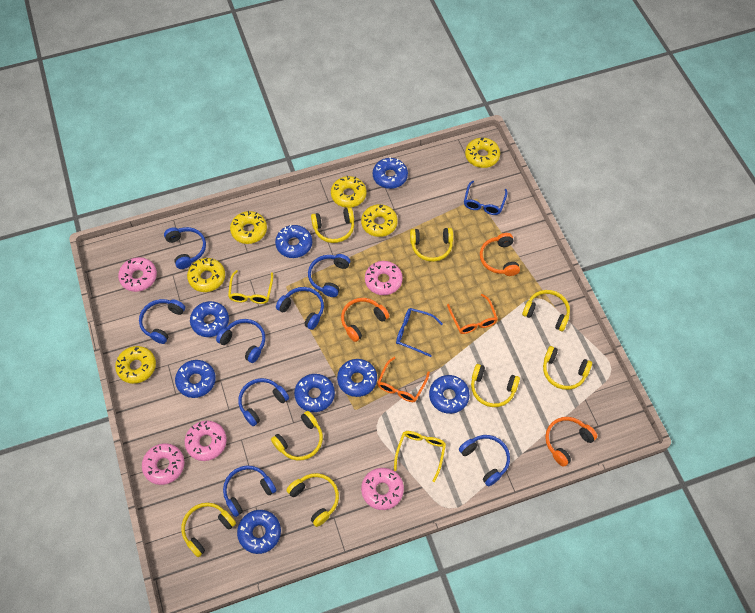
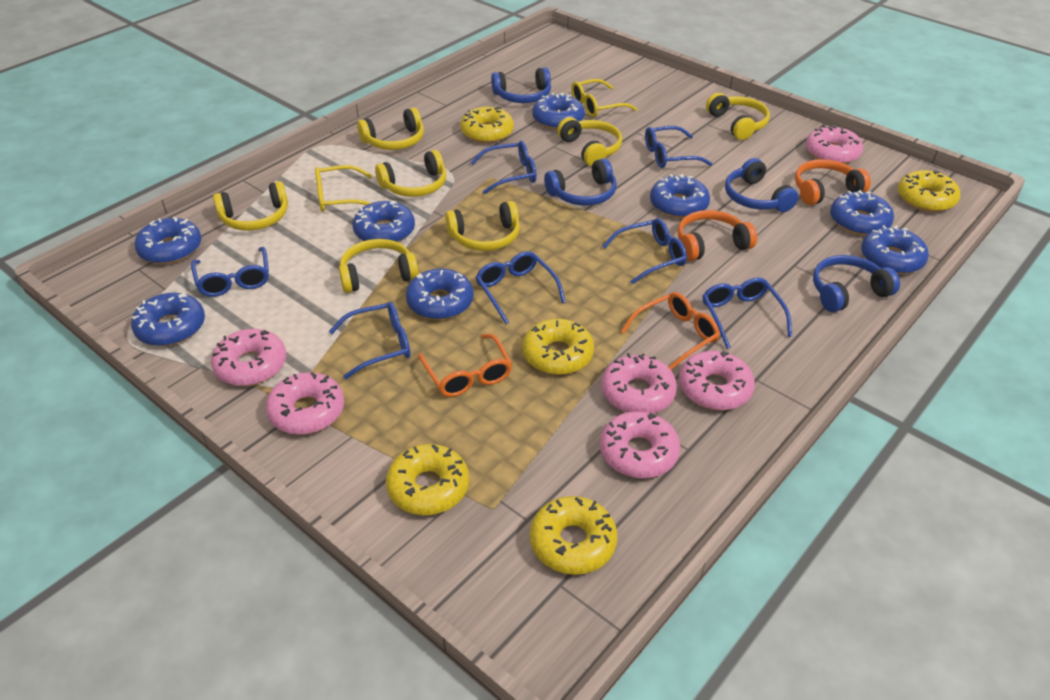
blue glasses: [396,308,443,357] [464,181,507,215] = 2 -> [191,247,269,297] [329,302,411,379] [471,141,537,194] [475,251,566,324] [602,218,687,284] [645,126,712,168] [702,278,792,349] = 7
blue headphones: [139,299,185,344] [164,227,206,269] [216,319,265,363] [223,466,276,517] [238,378,289,426] [276,287,324,330] [308,254,350,297] [459,435,510,486] = 8 -> [491,67,551,103] [544,158,617,205] [725,158,799,212] [813,255,900,312] = 4
orange headphones: [341,298,389,342] [480,233,520,276] [545,417,597,467] = 3 -> [678,210,757,261] [795,159,871,205] = 2
pink donut: [118,257,157,292] [142,443,184,485] [185,421,227,461] [361,468,404,510] [365,261,403,295] = 5 -> [211,329,286,386] [266,372,344,435] [600,411,680,478] [601,353,677,414] [679,351,755,410] [806,125,863,164] = 6
yellow donut: [115,346,156,384] [187,258,225,292] [230,211,267,244] [331,176,366,208] [361,204,398,237] [465,138,500,168] = 6 -> [386,444,469,515] [460,107,514,143] [522,319,594,375] [530,496,617,575] [898,170,961,212] = 5
yellow headphones: [181,503,236,557] [271,411,323,461] [286,473,339,527] [311,207,354,243] [410,228,453,262] [471,364,520,407] [522,290,570,331] [543,346,592,390] = 8 -> [213,181,288,231] [339,239,419,293] [357,108,424,150] [375,150,446,197] [445,201,520,251] [557,117,622,166] [706,93,770,140] = 7

